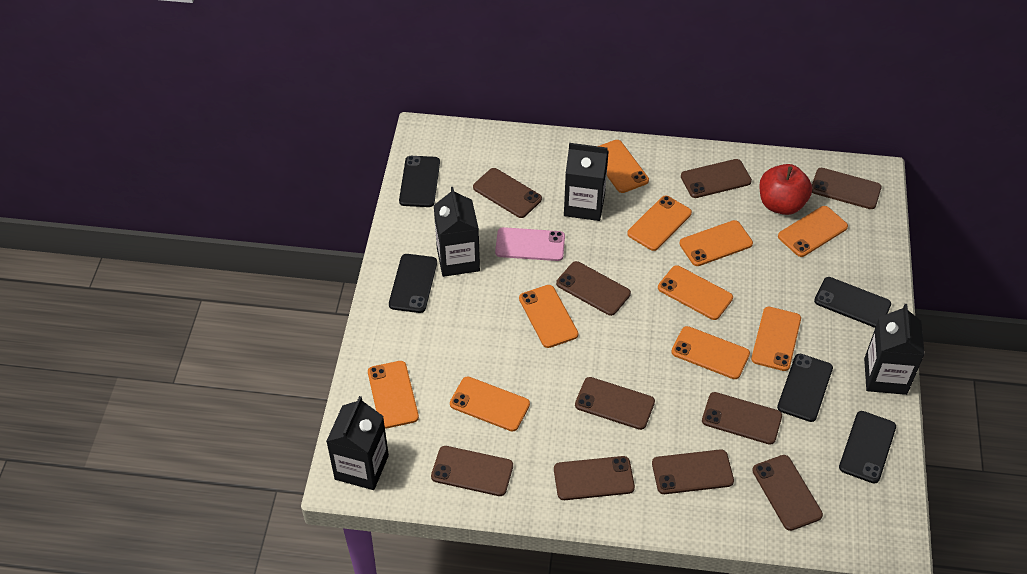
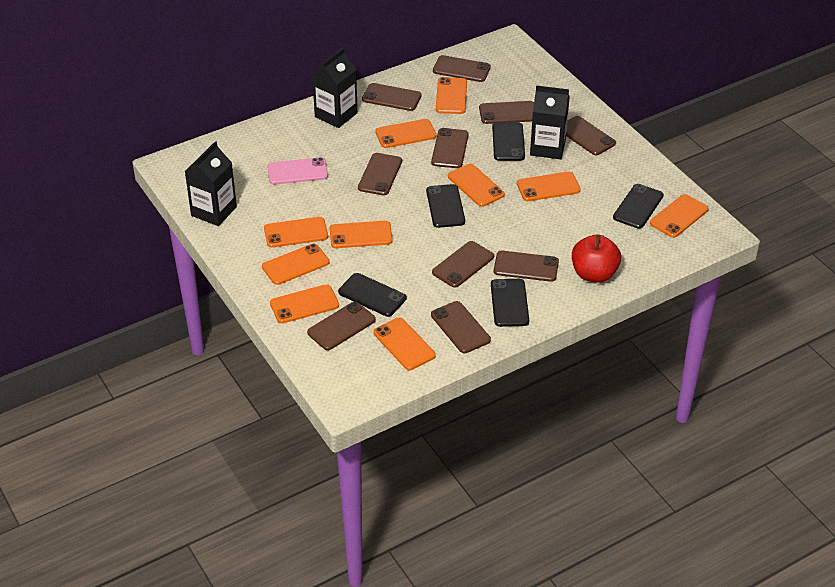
black carton: [326,396,389,490] [434,187,480,277] [564,143,609,221] [864,304,925,395] = 4 -> [185,141,237,226] [312,48,358,128] [530,85,570,159] = 3

